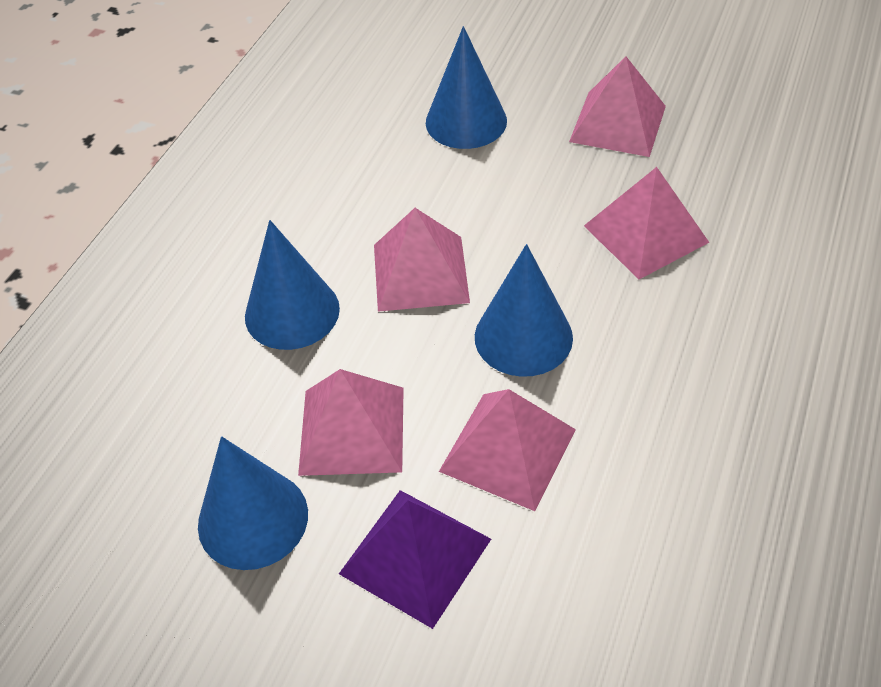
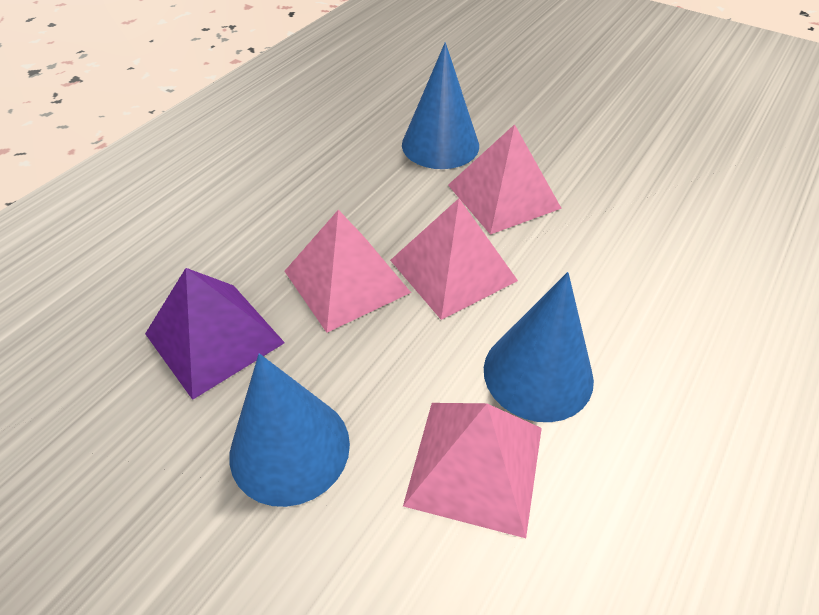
blue cone: [198,436,308,570] [245,220,340,350] [426,26,507,149] [475,244,573,377] = 4 -> [229,353,350,507] [402,42,479,169] [484,272,594,422] = 3
pink pyramid: [298,369,404,476] [374,208,470,312] [439,389,576,511] [569,56,666,157] [584,167,710,279] = 5 -> [285,210,411,333] [390,198,518,320] [403,403,542,538] [448,124,562,235] = 4

